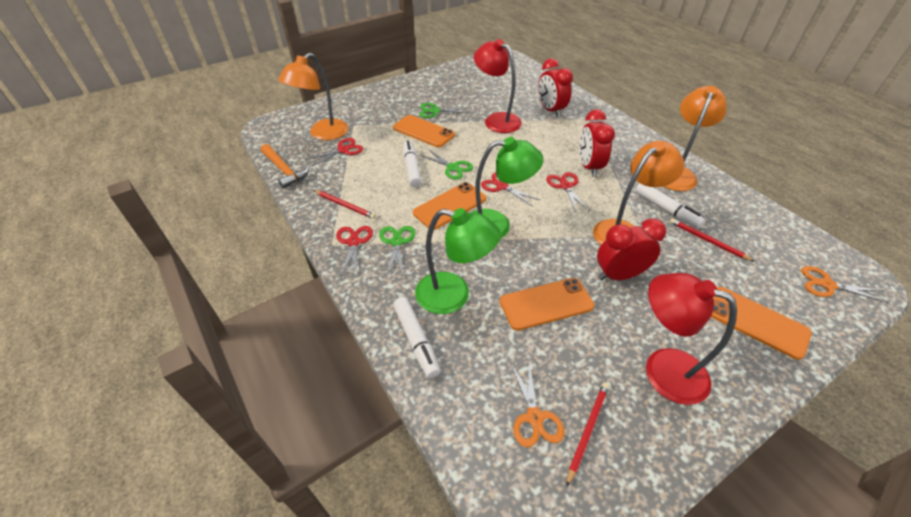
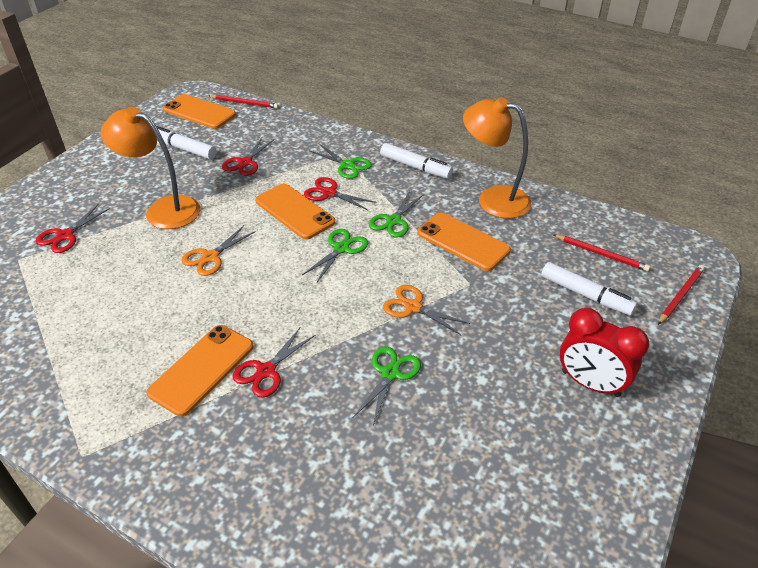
green lamp: [415,208,501,314] [473,137,544,239] = 2 -> none = 0
green scissors: [379,226,416,276] [420,103,469,118] [420,149,473,180] = 3 -> [302,229,368,282] [310,144,372,179] [353,347,421,425] [369,191,424,237] = 4
orange hammer: [261,144,309,189] = 1 -> none = 0
orange lamp: [278,53,348,140] [593,141,684,245] [663,86,727,191] = 3 -> [101,107,200,229] [463,97,532,219] = 2
red clock: [538,58,573,117] [579,109,615,177] [597,218,666,281] = 3 -> [560,308,649,397] = 1
red lamp: [474,39,522,133] [646,273,737,405] = 2 -> none = 0

